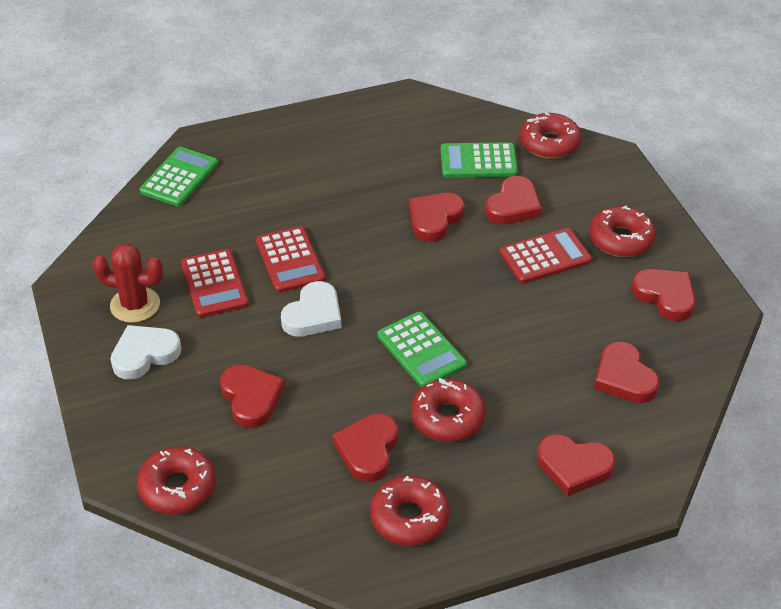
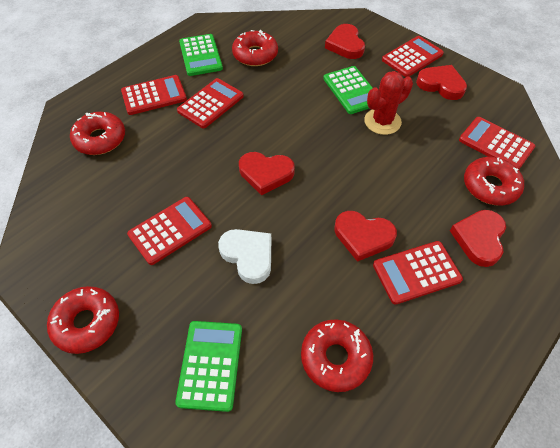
red calculator: [181,249,249,318] [256,226,325,293] [500,228,592,284] = 3 -> [121,75,187,115] [127,197,212,265] [177,78,244,129] [373,241,463,305] [382,36,444,77] [459,117,535,170] = 6
red heart: [220,365,285,428] [333,414,398,482] [409,193,465,242] [485,176,542,224] [537,434,615,496] [594,341,660,403] [632,269,696,321] = 7 -> [239,152,295,195] [325,24,365,59] [334,211,397,262] [416,65,467,100] [450,210,506,267] = 5
white heart: [111,325,181,380] [281,281,341,337] = 2 -> [218,229,271,284] = 1

